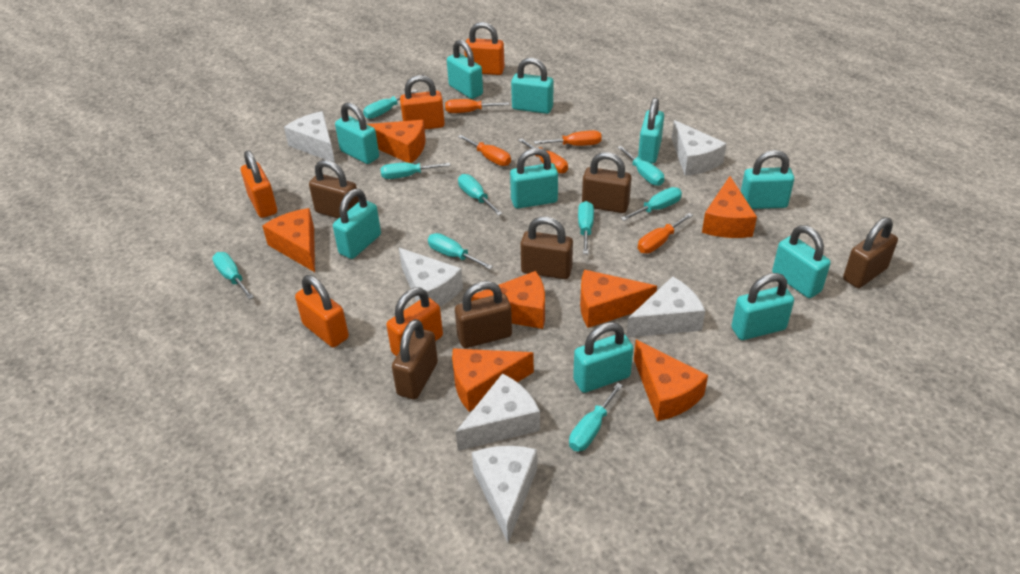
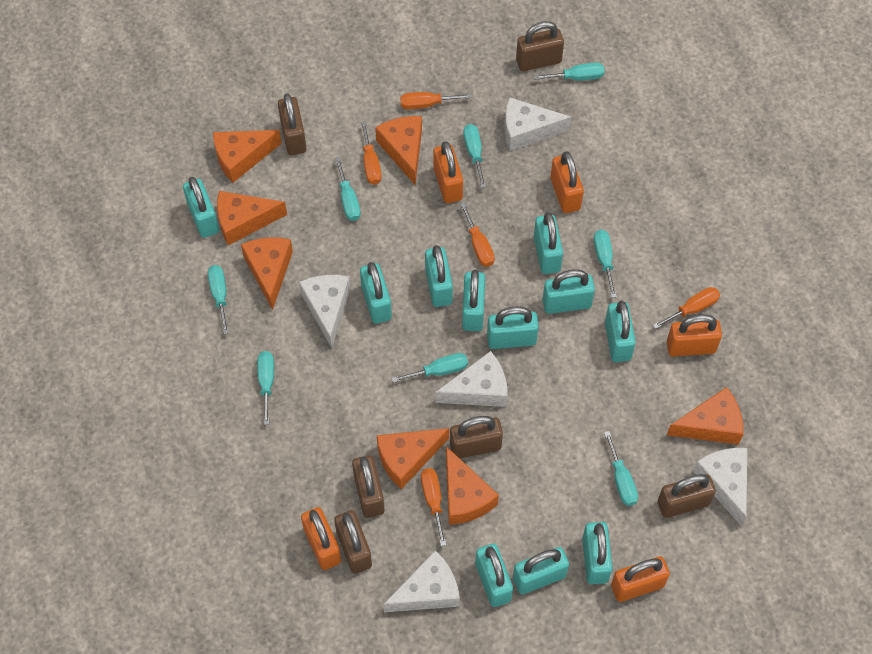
turquoise padlock: [333,189,381,259] [335,102,379,164] [447,40,483,99] [510,148,558,209] [511,58,553,114] [573,322,633,393] [638,98,664,163] [731,273,794,340] [741,150,794,209] [772,225,831,298] = 10 -> [183,177,219,238] [360,262,392,324] [425,245,453,307] [462,270,485,331] [475,544,513,607] [487,307,539,349] [513,547,569,594] [534,212,563,274] [543,269,595,314] [582,522,613,584] [605,301,636,362] = 11
turquoise screwdriver: [212,252,254,300] [363,89,418,119] [380,163,450,179] [428,233,493,269] [458,174,503,216] [569,383,623,451] [578,201,594,254] [617,146,664,186] [621,187,682,221] = 9 -> [208,265,229,334] [257,351,274,425] [335,157,361,221] [391,353,468,383] [463,124,486,188] [533,63,605,80] [594,229,617,298] [604,431,638,506] = 8
white cheese: [284,111,335,162] [399,248,463,307] [456,373,540,451] [472,446,537,543] [626,276,705,338] [672,120,727,176] = 6 -> [299,275,351,348] [383,550,460,612] [435,351,508,407] [505,97,572,151] [693,448,747,527] = 5

